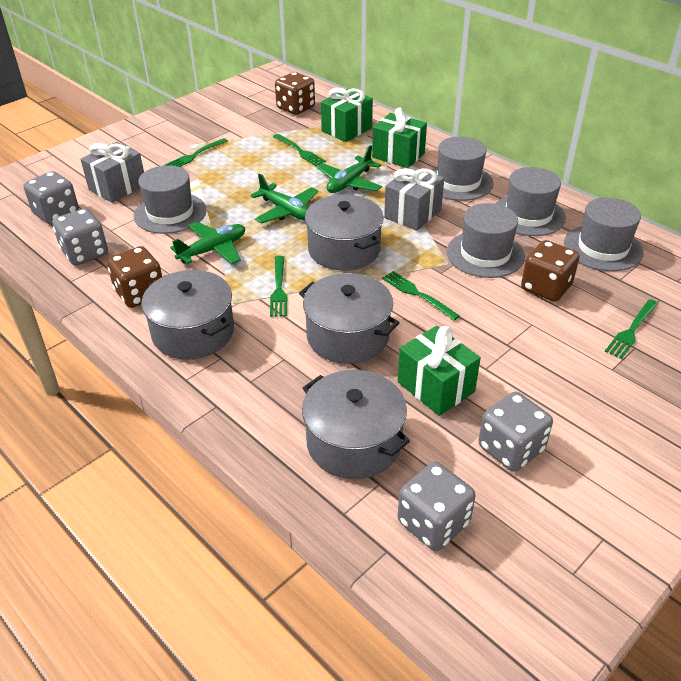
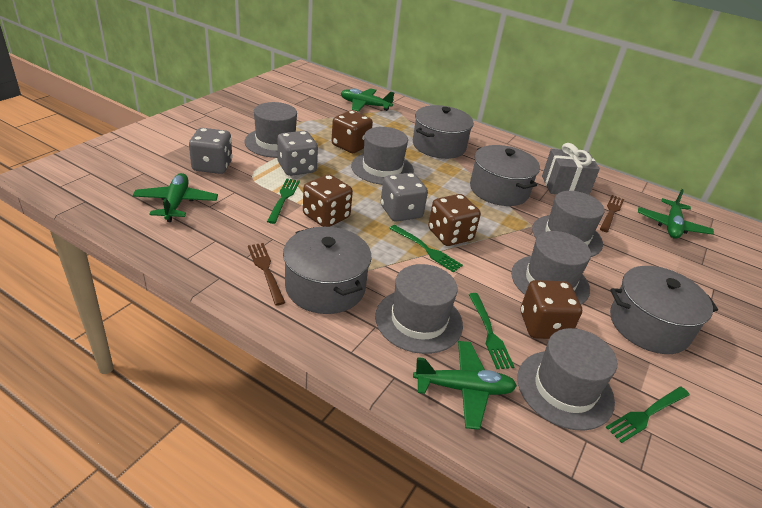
brown dice: [107,246,162,308] [275,72,315,115] [521,240,580,302] = 3 -> [303,174,353,227] [331,110,373,153] [428,194,481,246] [521,280,582,339] = 4
brown fork: none = 0 -> [248,243,285,306] [600,195,624,232] = 2
green fork: [164,138,228,167] [270,256,287,317] [273,134,326,166] [382,271,460,321] [605,299,658,359] = 5 -> [267,179,300,224] [389,225,463,272] [468,293,514,369] [606,387,690,443] = 4
green gift: [321,88,373,142] [372,108,427,168] [398,326,481,416] = 3 -> none = 0
green plane: [170,222,245,264] [251,174,318,224] [317,145,382,193] = 3 -> [133,173,218,222] [341,88,395,112] [413,341,517,430] [638,189,714,239] = 4
grey dice: [24,171,79,225] [52,208,108,265] [398,462,475,551] [478,392,553,472] = 4 -> [189,128,232,174] [277,131,318,176] [381,173,428,222] = 3
grey gift: [81,142,144,203] [384,166,444,231] = 2 -> [542,143,600,195] = 1
grey hat: [134,165,207,234] [431,136,494,201] [447,203,525,278] [495,167,566,236] [564,197,643,271] = 5 -> [244,102,297,158] [351,127,414,185] [375,264,463,354] [511,231,591,305] [517,328,617,431] [532,191,604,257] = 6

